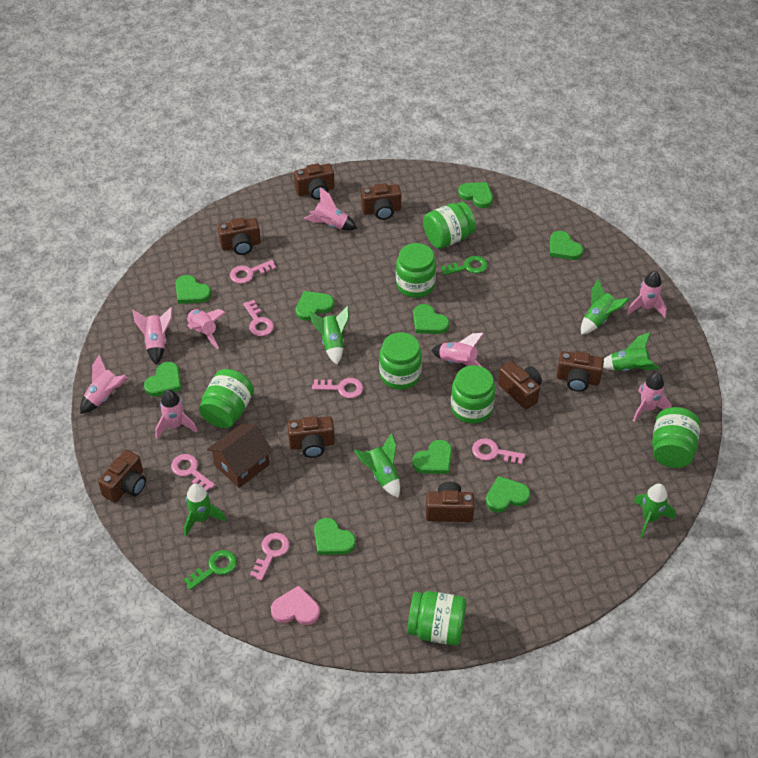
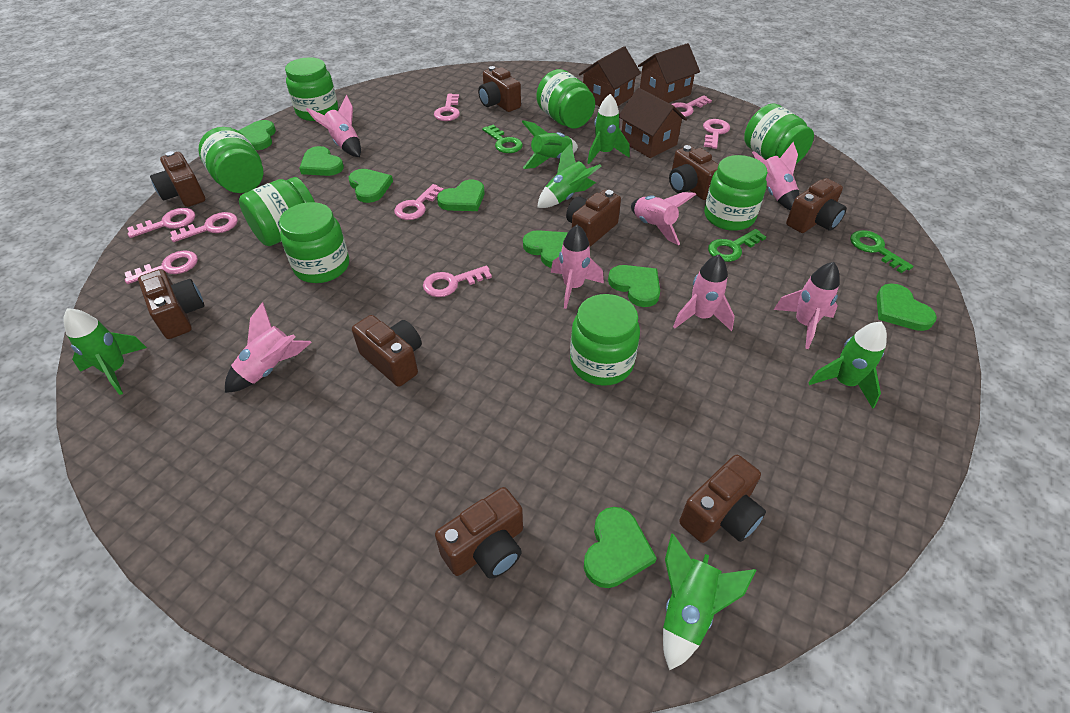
brown camera: [98,450,146,503] [218,218,261,255] [287,416,335,458] [294,163,335,200] [361,183,401,220] [426,482,474,522] [498,361,542,410] [557,351,604,392] = 8 -> [138,269,204,339] [150,151,205,207] [352,315,422,387] [435,487,523,579] [478,66,521,112] [566,190,621,247] [669,145,719,200] [679,455,766,543] [786,178,847,233] = 9
brown house: [207,423,273,488] = 1 -> [579,46,641,106] [619,88,687,158] [638,43,700,103] = 3
green heart: [144,362,181,397] [175,275,211,304] [296,291,334,321] [314,518,356,555] [412,440,452,474] [413,304,449,334] [458,182,493,208] [486,476,530,513] [550,231,583,260] = 9 -> [238,120,276,150] [299,146,344,176] [349,169,393,203] [437,180,485,211] [523,230,568,268] [584,507,657,588] [608,265,660,307] [876,284,937,331] = 8
green jar: [199,369,254,428] [379,332,422,390] [396,243,436,298] [407,591,466,646] [423,202,476,249] [451,365,495,424] [652,407,700,468] = 7 -> [198,127,264,193] [239,177,315,246] [279,202,349,283] [285,57,338,121] [536,69,595,128] [570,294,640,386] [704,155,768,231] [744,104,814,164] = 8
green key: [183,550,237,590] [441,256,488,275] = 2 -> [482,125,523,153] [708,229,766,262] [850,230,913,273] = 3
pink heart: [271,586,320,625] = 1 -> none = 0
pink key: [171,454,215,491] [230,260,276,284] [243,300,274,336] [250,533,290,581] [312,378,363,398] [472,438,525,465] = 6 -> [125,250,198,284] [127,208,195,238] [170,212,238,242] [394,184,444,220] [423,266,492,297] [434,94,460,121] [671,95,712,117] [703,119,730,149] = 8
pink rocket: [80,355,128,414] [132,307,173,365] [155,390,197,439] [187,309,226,349] [304,188,357,230] [431,333,484,367] [627,271,667,318] [633,372,672,422] = 8 -> [225,302,312,393] [306,95,361,157] [551,224,604,309] [631,192,696,245] [673,255,735,331] [752,142,799,211] [774,262,840,349] = 7

